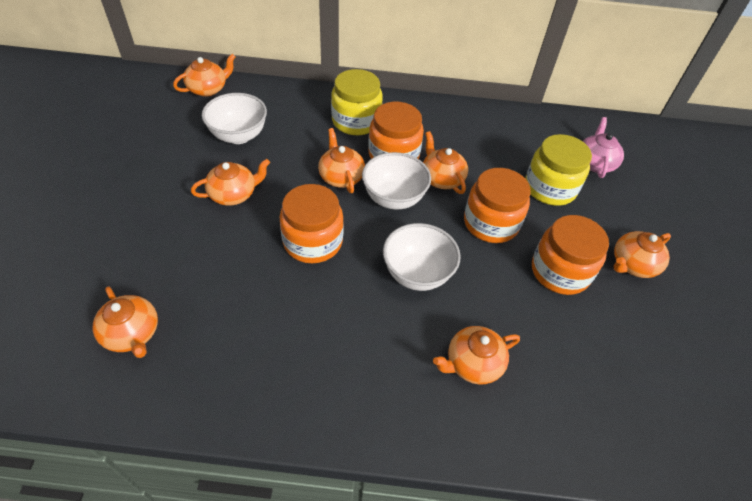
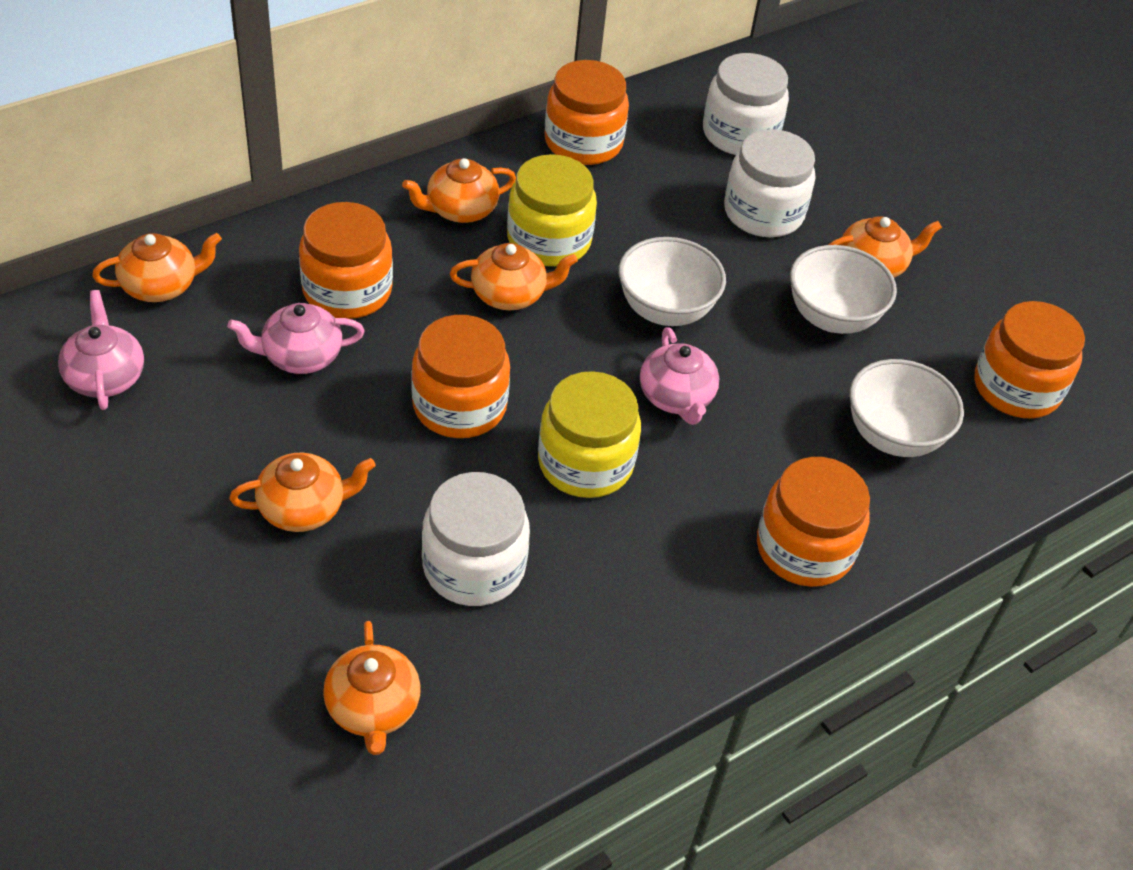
orange jar: [280,184,344,263] [368,102,424,159] [464,168,531,243] [532,215,609,295] = 4 -> [299,202,393,319] [411,315,510,438] [545,60,629,165] [757,457,870,587] [974,301,1085,419] = 5
orange teapot: [93,286,158,358] [173,54,236,97] [191,159,270,206] [318,128,365,193] [423,131,468,194] [433,326,520,384] [613,231,671,278] = 7 -> [92,233,222,302] [229,453,376,532] [323,621,421,755] [402,158,516,223] [450,243,578,310] [828,216,942,278] = 6
pink teapot: [583,117,624,178] = 1 -> [58,290,144,410] [227,303,365,374] [640,327,719,425] = 3
white jar: none = 0 -> [422,472,530,606] [703,53,789,155] [724,129,815,237] = 3

